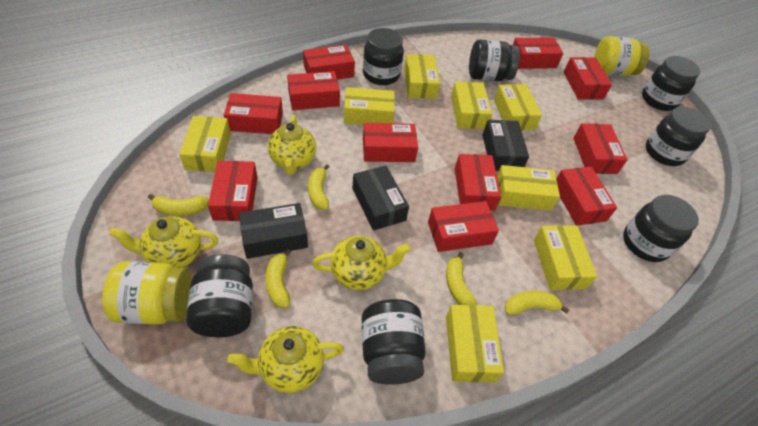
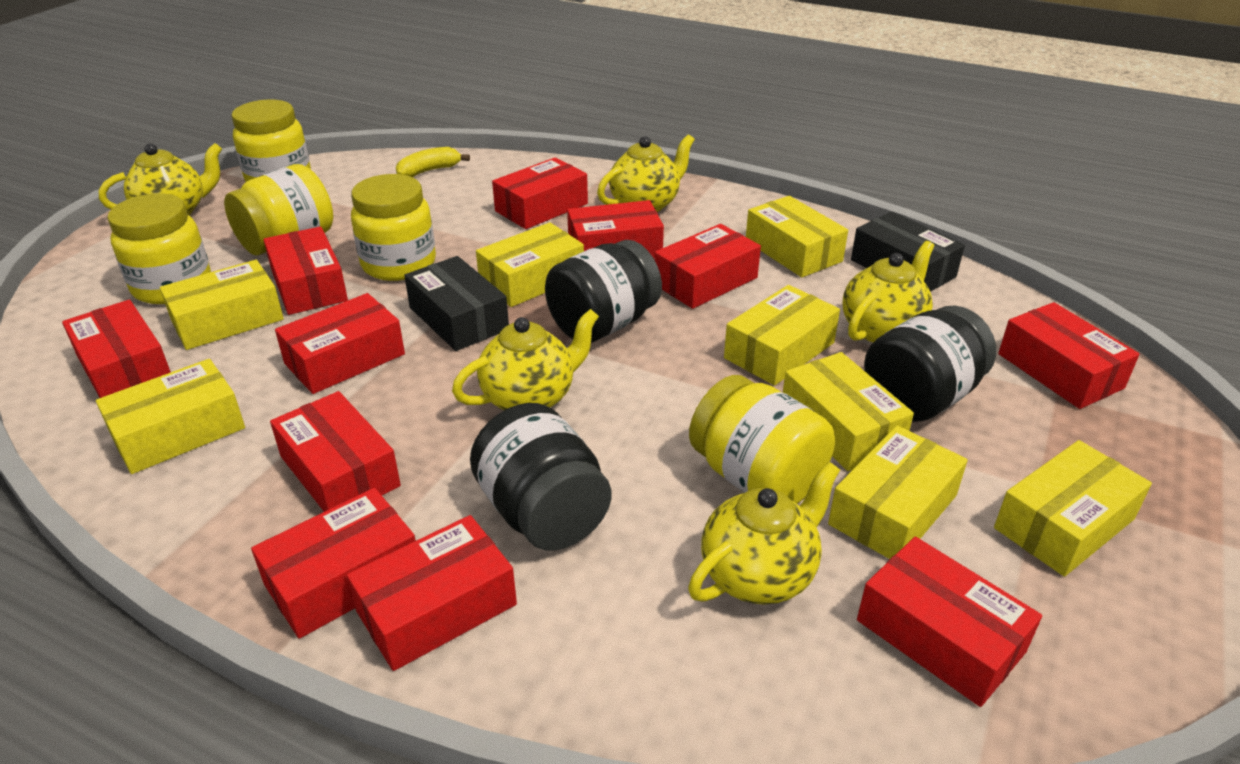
black box: [239,203,308,259] [352,165,409,231] [483,120,529,171] = 3 -> [404,256,509,351] [851,211,965,292] = 2
black jar: [186,254,253,337] [361,299,426,385] [363,28,404,85] [469,40,520,81] [623,195,699,262] [642,56,700,111] [646,107,711,166] = 7 -> [470,403,612,550] [545,240,662,343] [864,306,996,422] = 3
yellow banana: [148,194,209,216] [266,249,291,308] [308,164,329,210] [446,252,477,305] [504,291,569,315] = 5 -> [396,147,470,177] = 1
yellow jar: [102,261,192,325] [594,36,650,76] = 2 -> [107,193,211,304] [224,164,333,256] [232,100,311,182] [351,174,436,281] [689,375,835,504] = 5
yellow teapot: [109,216,218,268] [227,326,344,393] [268,115,316,175] [312,236,411,290] = 4 -> [99,143,222,215] [452,309,599,410] [597,134,695,212] [688,461,840,605] [843,241,935,342] = 5

